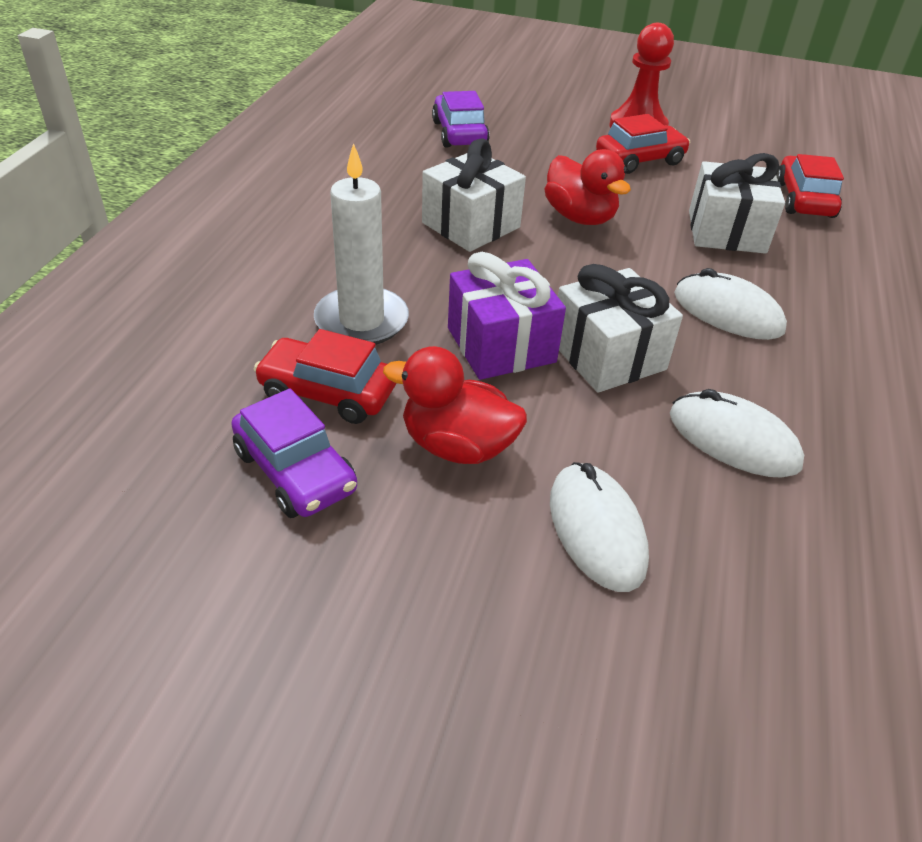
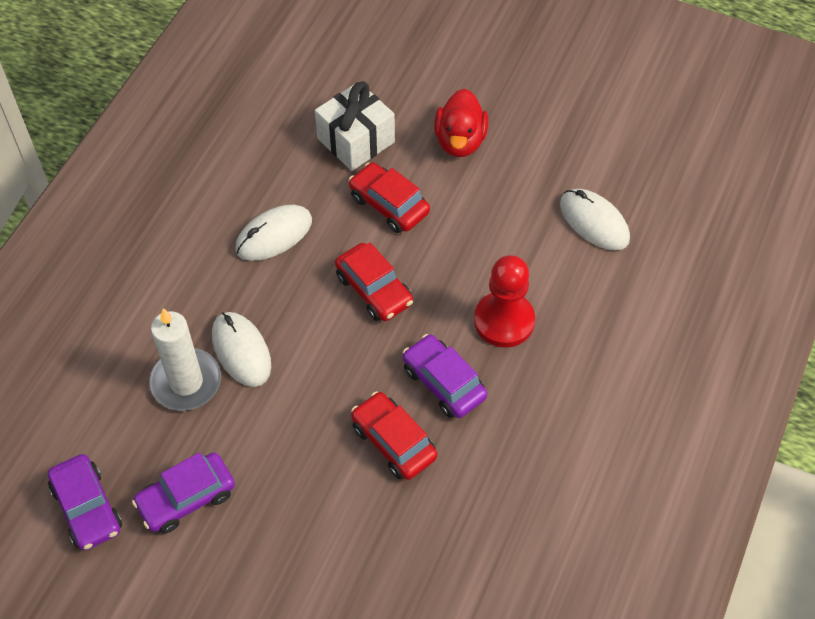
purple car: [231,388,357,518] [432,91,490,148] = 2 -> [48,454,122,551] [132,452,235,534] [403,334,488,418] = 3
purple gift: [448,252,566,380] = 1 -> none = 0
red duck: [383,346,527,464] [544,149,631,225] = 2 -> [434,89,488,157] = 1
white gift: [422,139,526,252] [558,264,683,393] [689,153,785,254] = 3 -> [315,81,395,171] = 1

